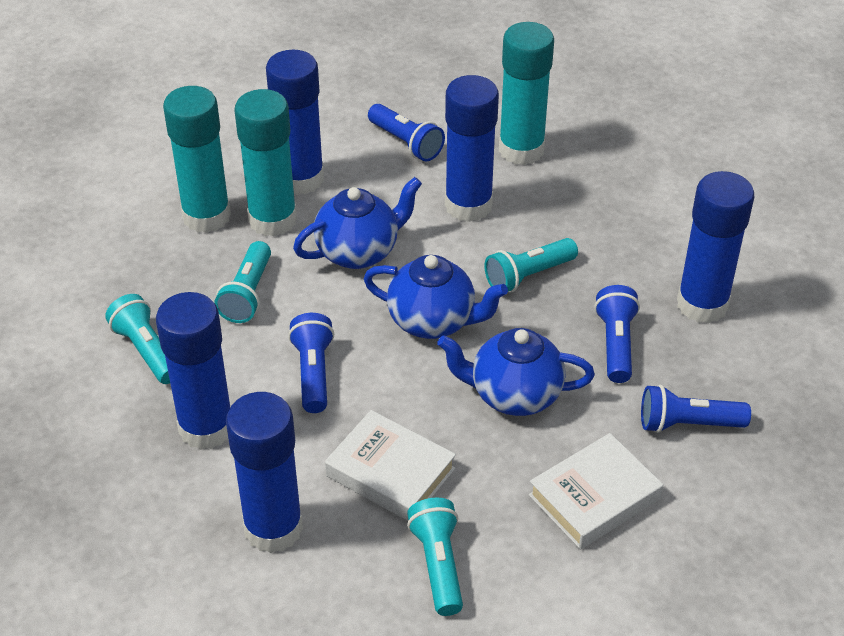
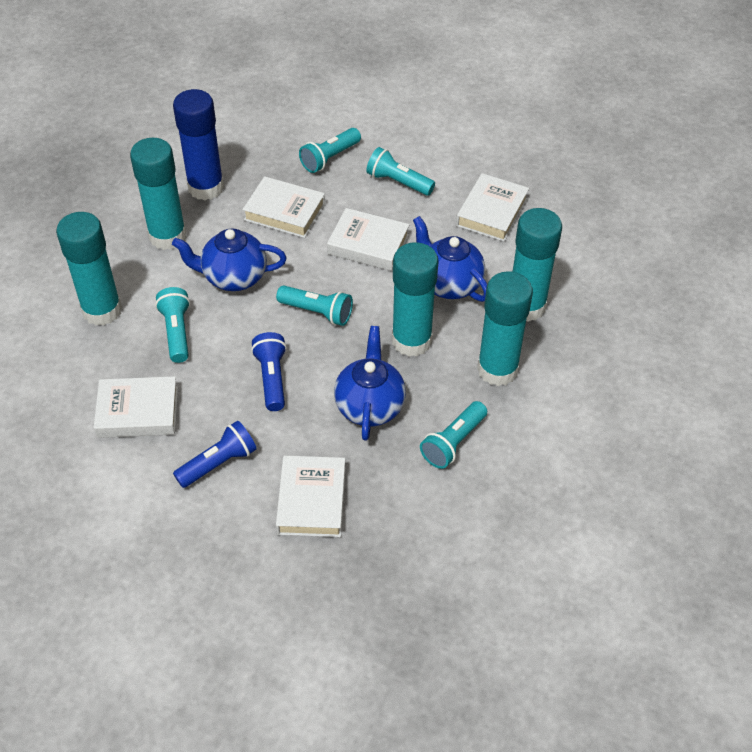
blue flashlight: [288,313,334,413] [368,104,445,161] [594,285,640,383] [641,385,751,433] = 4 -> [173,421,257,488] [251,332,287,411] = 2
blue glue stick: [156,292,230,450] [226,392,303,553] [266,50,324,195] [445,75,499,222] [677,171,754,323] = 5 -> [173,89,224,200] = 1
turquoise flashlight: [105,294,170,384] [215,241,271,323] [407,498,463,616] [484,238,578,292] = 4 -> [155,287,190,363] [276,285,353,326] [299,128,361,173] [366,147,435,196] [420,401,487,469] = 5
turquoise glue stick: [163,86,231,233] [234,89,297,237] [499,22,554,165] = 3 -> [56,212,122,326] [130,138,186,250] [392,242,439,357] [477,271,533,386] [513,208,562,322] = 5
white book: [325,410,456,521] [529,433,663,550] = 2 -> [94,376,178,438] [243,176,325,238] [276,456,346,537] [327,208,410,271] [456,173,529,242] = 5

